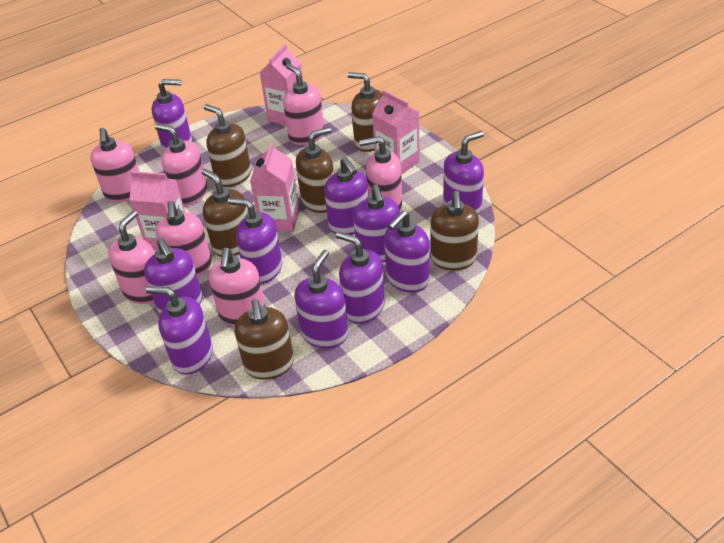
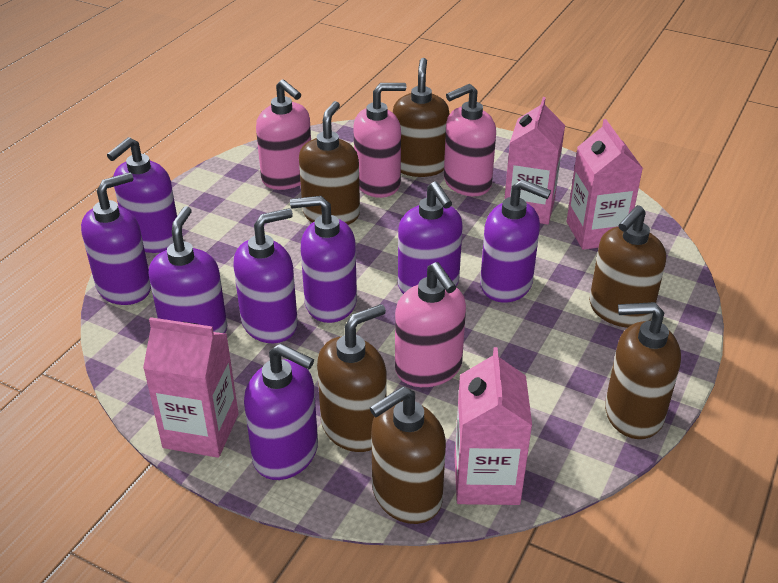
pink soap dispenser: [90,128,140,202] [108,210,155,304] [155,124,208,206] [155,201,212,276] [209,248,266,326] [283,64,324,145] [359,136,402,211] = 7 -> [256,79,311,190] [353,83,406,198] [395,262,466,387] [444,84,496,196] = 4
purple soap dispenser: [144,238,202,314] [146,286,213,375] [152,79,192,151] [228,198,282,284] [295,250,348,348] [324,157,368,235] [336,231,385,324] [353,184,400,263] [384,211,430,292] [443,131,484,215] = 10 -> [81,172,151,305] [107,137,177,253] [149,206,227,334] [234,208,298,343] [244,343,318,480] [290,196,357,323] [398,181,463,294] [480,179,551,303] = 8

